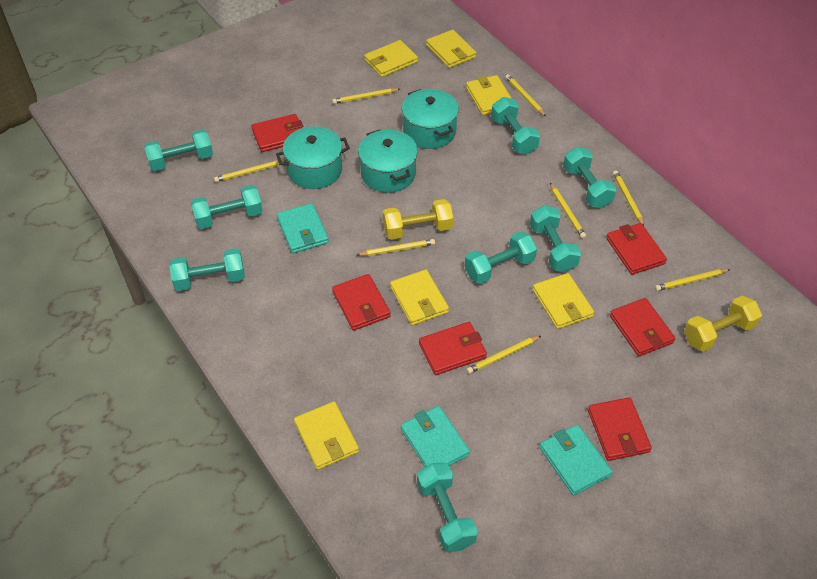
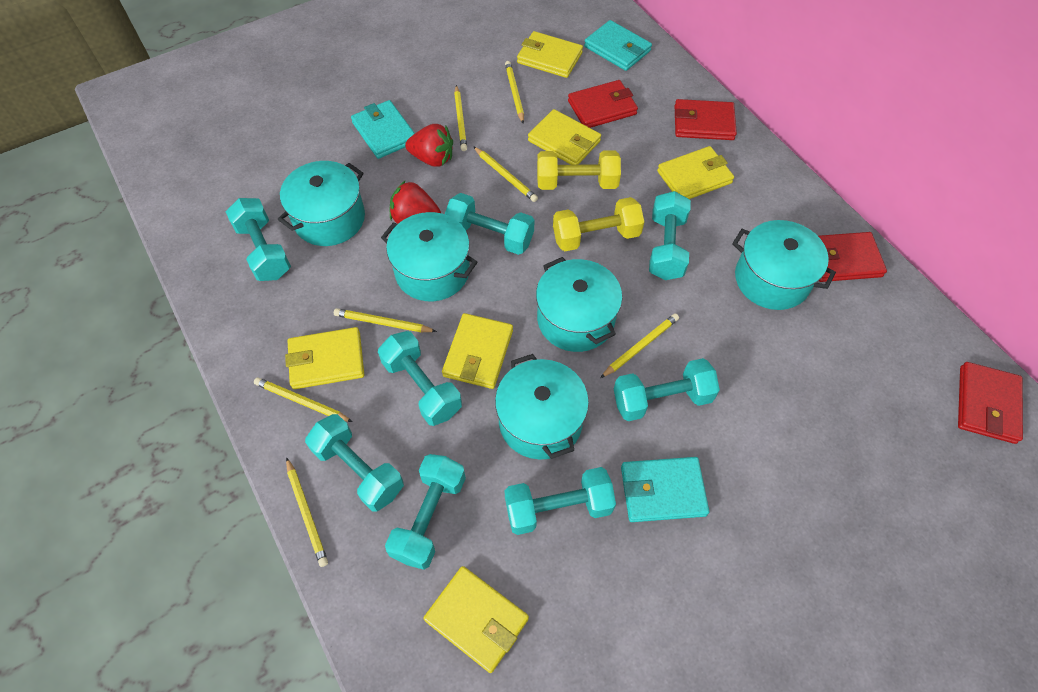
red strawberry: none = 0 -> [390,180,441,224] [405,124,453,167] = 2
red wallet: [251,114,303,152] [332,274,391,331] [419,322,487,375] [588,397,652,461] [606,223,667,275] [610,298,676,356] = 6 -> [568,80,638,128] [675,99,737,140] [818,232,887,282] [958,362,1023,444] = 4
turquoise pot: [276,126,350,189] [358,129,418,193] [402,89,459,149] = 3 -> [278,161,365,246] [381,212,478,301] [495,354,589,460] [536,257,622,352] [732,220,836,310] = 5
yellow pencil: [214,160,286,182] [332,88,400,104] [357,239,435,256] [467,336,541,374] [505,74,546,117] [550,183,586,238] [613,170,644,226] [655,269,730,291] = 8 -> [254,377,353,422] [286,457,328,567] [334,308,437,333] [454,85,467,151] [473,146,538,202] [505,61,524,124] [600,313,679,378] = 7

